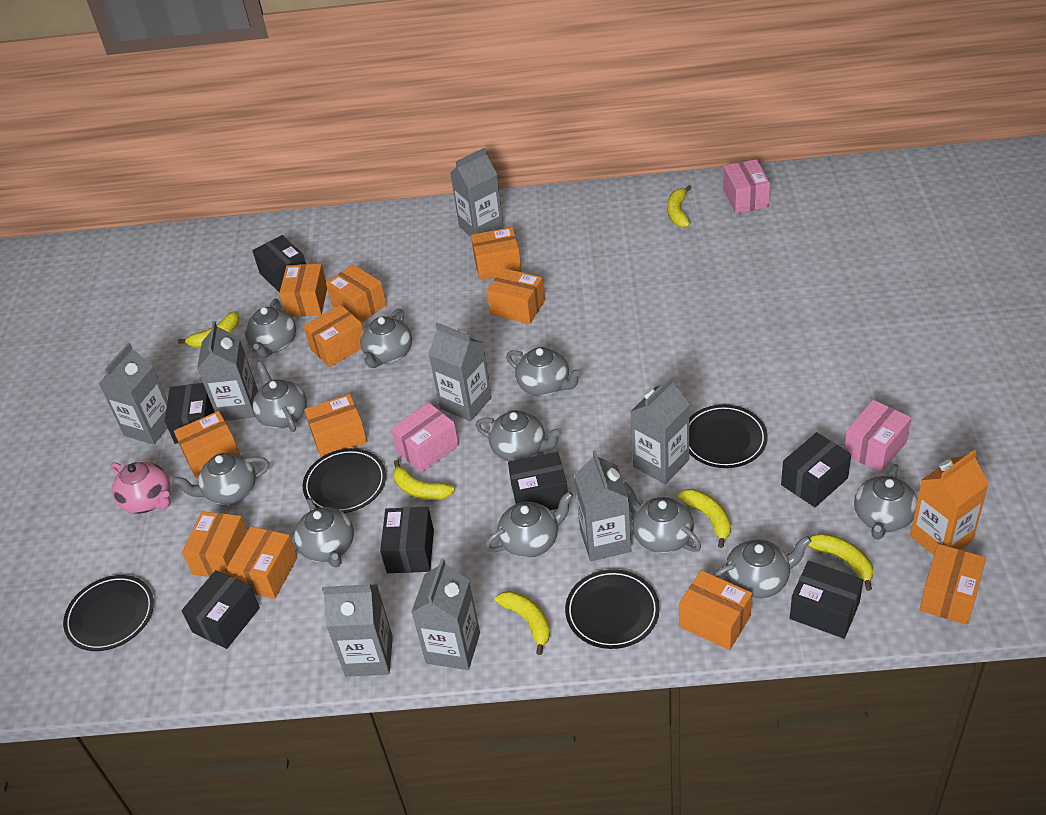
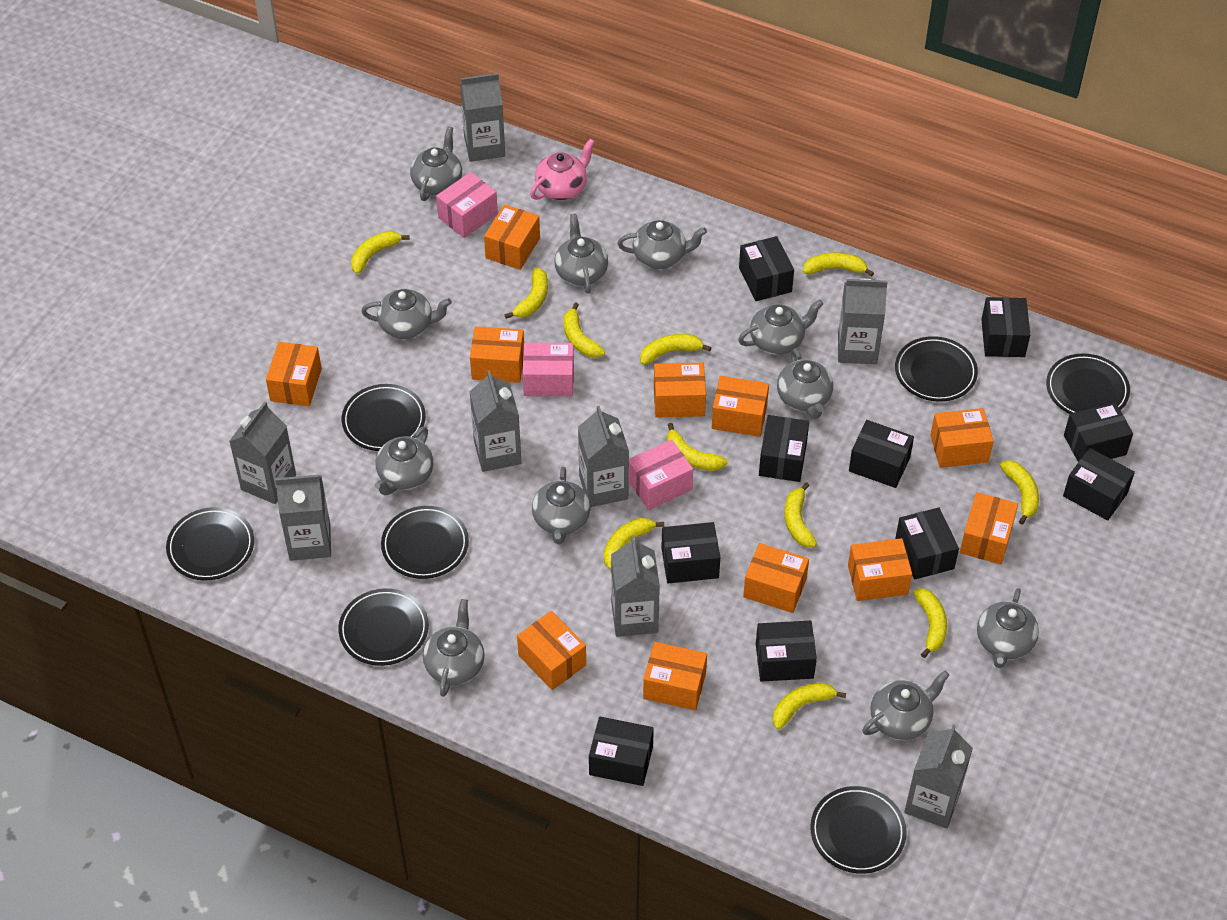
black box: [165,383,215,444] [181,570,260,649] [252,235,306,293] [380,507,434,573] [508,452,568,510] [781,432,851,507] [790,561,863,639] = 7 -> [589,717,654,786] [661,522,720,583] [739,236,794,301] [756,621,817,682] [759,415,809,482] [849,420,914,488] [895,507,959,579] [981,297,1030,357] [1063,448,1135,520] [1064,402,1133,462] = 10
black plate: [63,575,154,651] [303,448,386,513] [565,569,660,649] [689,405,767,468] = 4 -> [166,507,254,581] [338,588,429,666] [342,384,426,451] [381,506,469,579] [810,786,907,874] [895,336,978,402] [1046,353,1130,414] = 7
orange carton: [910,450,989,555] = 1 -> none = 0
yellow banana: [178,311,239,348] [393,460,455,500] [495,591,550,655] [667,186,691,227] [677,489,731,548] [808,533,873,591] = 6 -> [351,231,410,274] [505,268,548,319] [564,302,605,358] [603,518,664,569] [640,334,711,365] [667,423,728,471] [773,683,846,730] [784,482,817,547] [803,252,874,277] [913,589,947,658] [1000,460,1039,524] = 11

